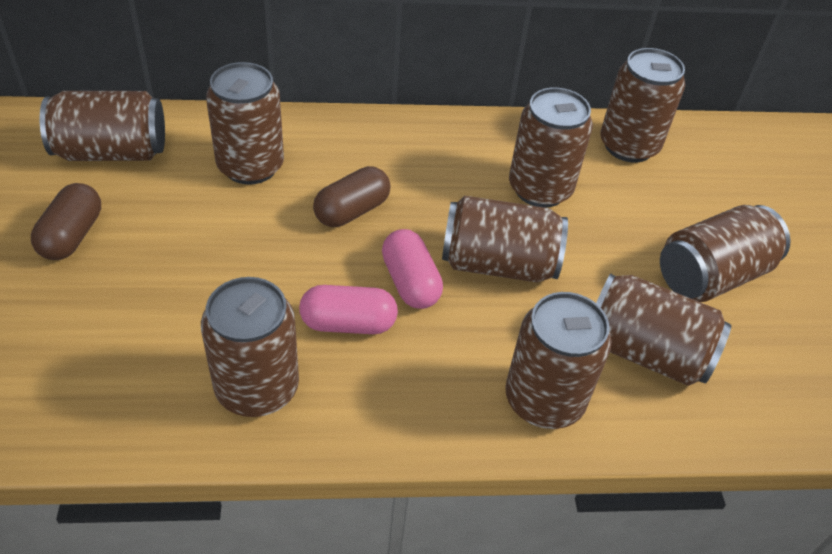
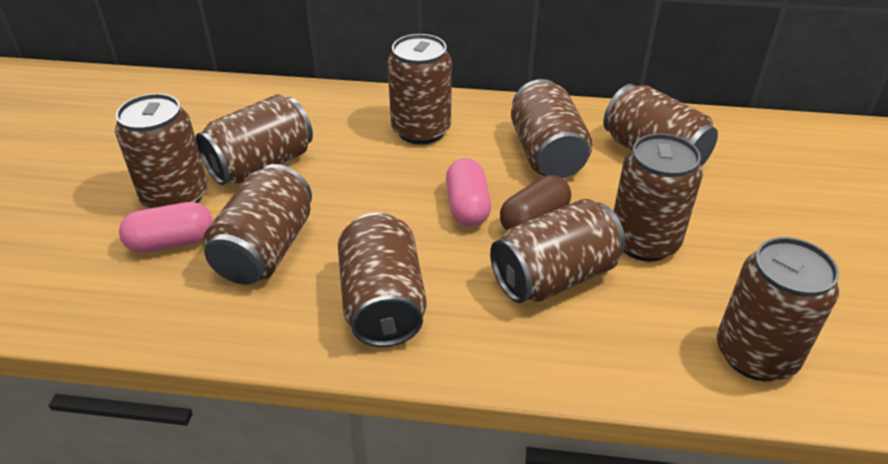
brown can: [40,91,165,161] [201,277,299,417] [206,62,284,185] [442,196,568,283] [505,292,612,429] [509,87,593,207] [596,273,731,386] [600,48,685,163] [660,205,791,302] = 9 -> [115,93,207,208] [196,94,313,185] [203,164,312,284] [338,213,427,347] [387,34,452,145] [490,199,625,303] [511,79,593,178] [603,84,718,167] [613,133,703,261] [717,237,839,381] = 10
brown capsule: [31,183,101,260] [313,166,390,227] = 2 -> [500,175,571,231] = 1

